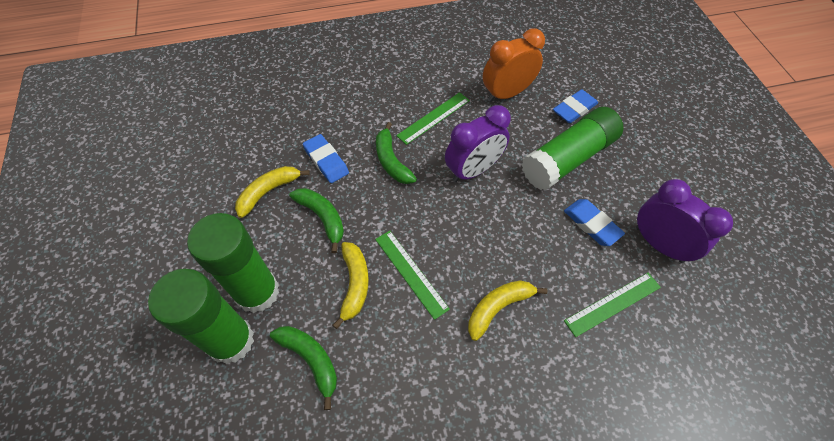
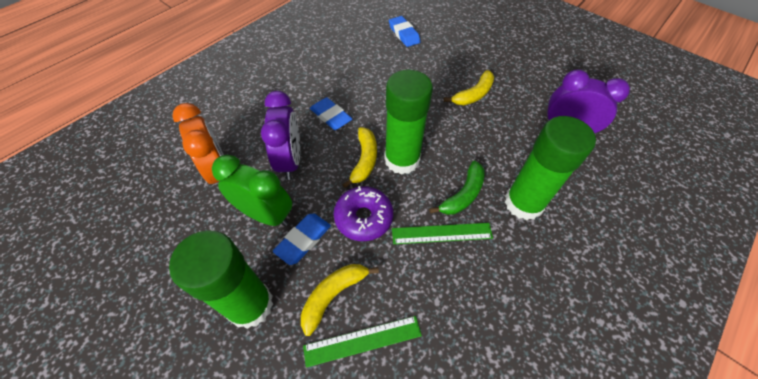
green banana: [270,326,337,410] [289,188,344,253] [376,122,417,184] = 3 -> [429,161,485,215] = 1
green clock: none = 0 -> [212,155,292,226] = 1
green ruler: [375,231,450,320] [396,92,470,145] [564,273,661,337] = 3 -> [303,316,422,368] [392,223,493,244] = 2
purple donut: none = 0 -> [334,186,393,241] = 1

